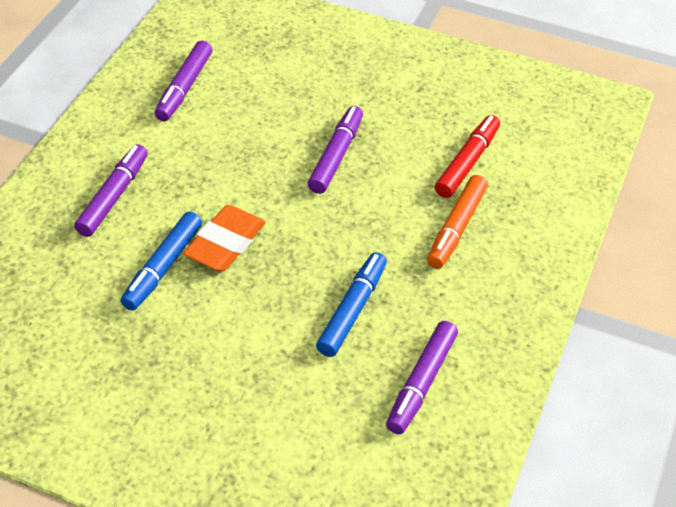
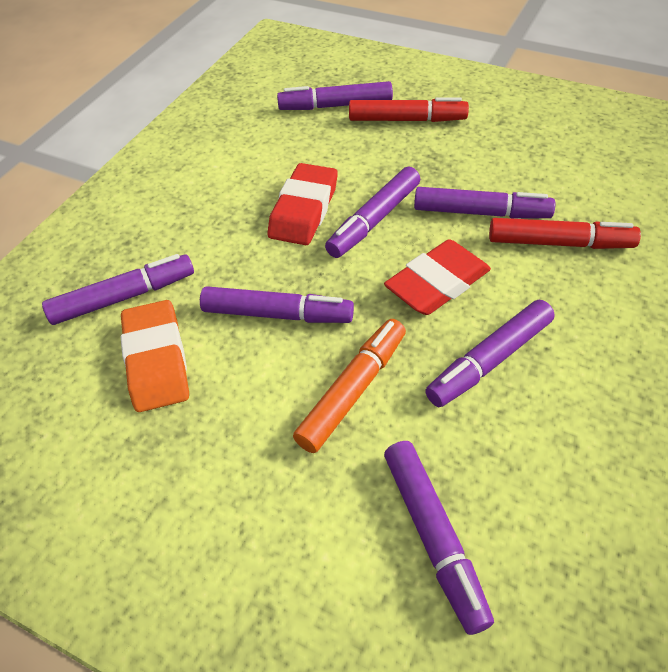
blue marker: [121,211,202,310] [316,252,387,357] = 2 -> none = 0
purple marker: [74,144,148,237] [155,41,212,121] [308,106,363,194] [386,321,458,434] = 4 -> [42,254,194,325] [200,286,354,323] [277,81,393,110] [325,167,420,258] [384,441,494,635] [414,187,555,219] [425,300,555,407] = 7
red eraser: none = 0 -> [267,163,338,245] [384,239,491,315] = 2
red marker: [435,115,500,198] = 1 -> [349,97,469,122] [489,218,641,249] = 2

